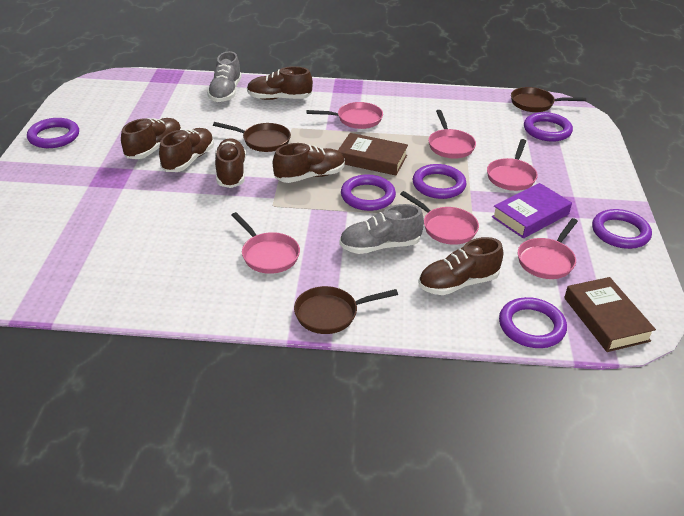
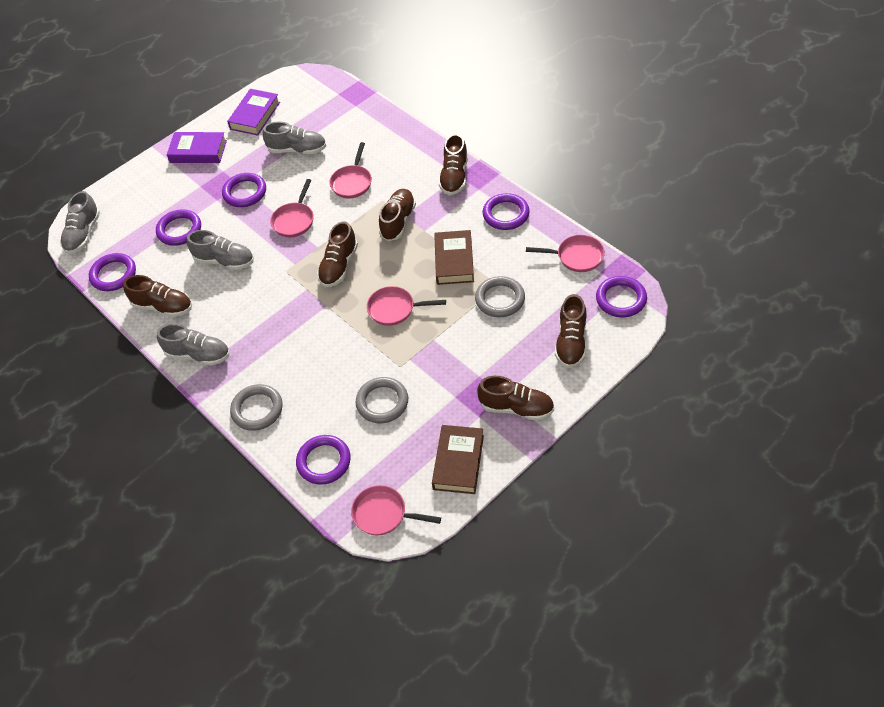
brown pan: [213,122,291,152] [294,286,398,334] [511,87,586,112] = 3 -> none = 0
grey ring: none = 0 -> [230,384,283,431] [356,377,408,423] [475,276,525,317] = 3
grey shoe: [207,51,242,102] [339,204,424,254] = 2 -> [60,191,100,254] [157,324,230,366] [187,230,254,270] [263,122,326,154] = 4
pink pan: [231,212,300,274] [306,102,383,129] [400,191,479,245] [428,110,476,159] [487,139,538,191] [518,218,578,279] = 6 -> [270,179,314,237] [329,142,372,199] [351,485,441,535] [367,286,446,326] [526,235,605,272] = 5
purple book: [492,183,572,238] = 1 -> [167,132,227,163] [227,89,280,136] = 2

